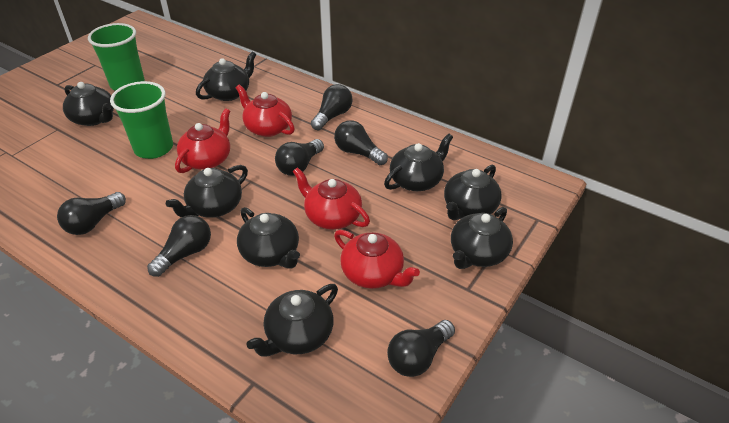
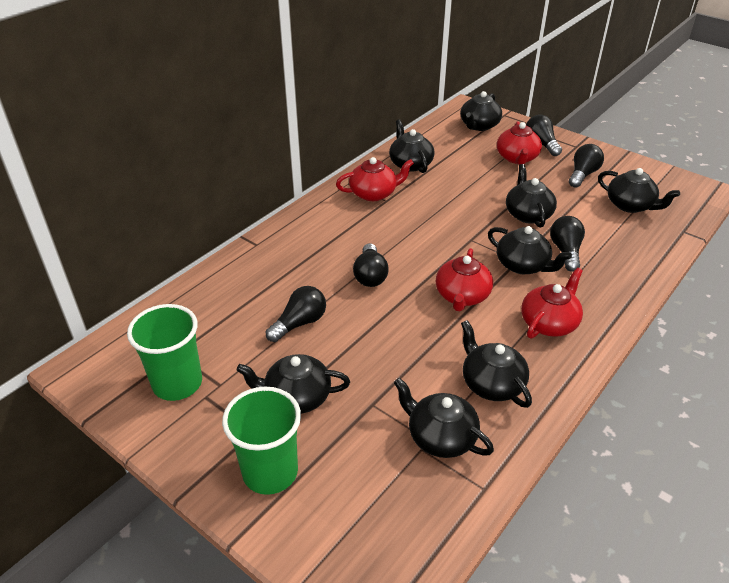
black light bulb: [57,192,126,235] [147,215,211,277] [275,139,324,176] [311,84,352,131] [334,120,388,165] [387,320,455,377] = 6 -> [266,286,326,342] [353,243,389,287] [526,114,562,156] [550,216,585,272] [569,144,604,188] = 5

